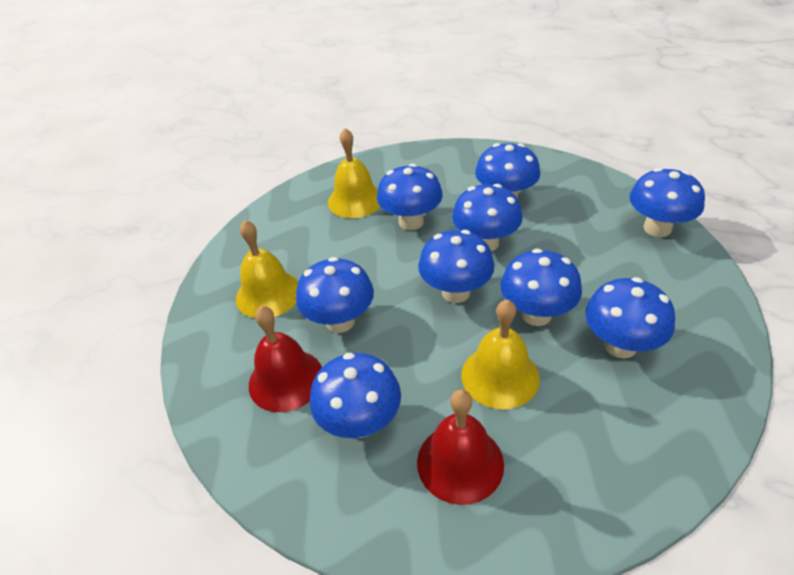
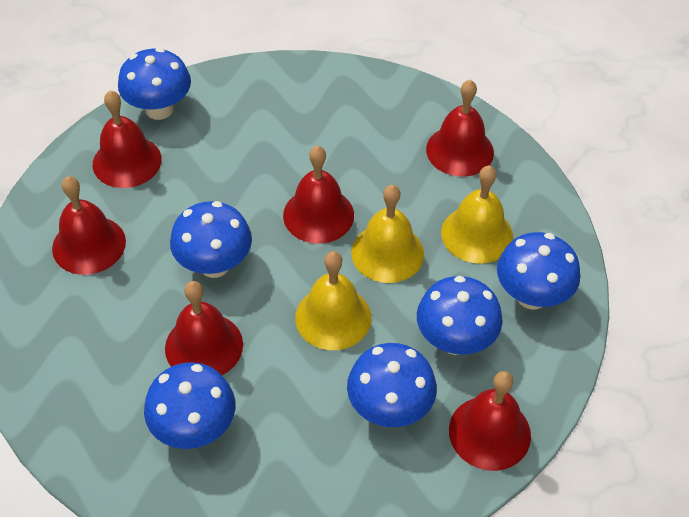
blue mushroom: [296,257,374,333] [310,353,401,438] [377,164,443,230] [418,230,495,303] [452,184,523,252] [475,143,540,199] [500,248,582,326] [585,277,675,358] [630,168,705,237] = 9 -> [118,48,191,120] [144,362,235,449] [170,201,252,278] [347,343,437,427] [417,276,503,355] [497,232,580,309] = 6
red bell: [249,306,322,412] [417,389,504,505] = 2 -> [52,176,126,275] [93,90,162,188] [165,281,243,375] [283,146,354,244] [426,80,494,177] [449,371,531,471] = 6

